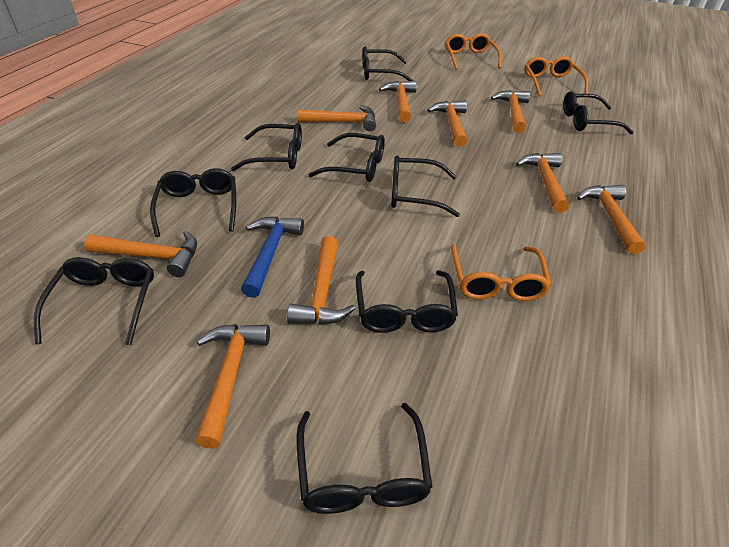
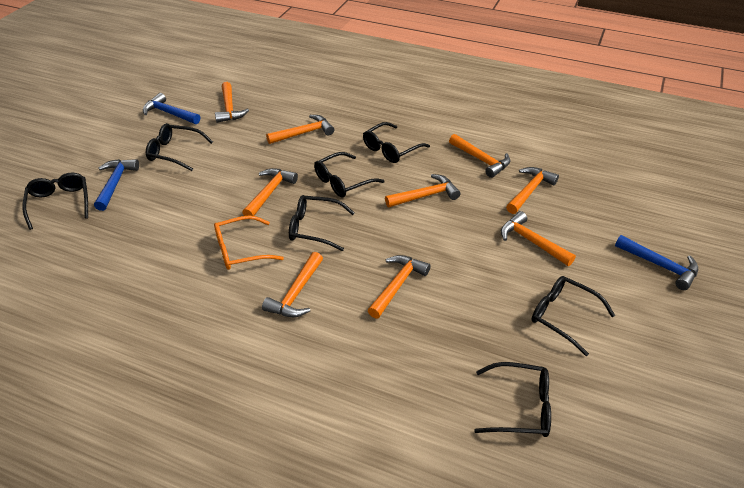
black glasses: [34,257,154,346] [150,168,236,237] [231,123,302,171] [297,403,432,514] [308,133,385,182] [356,270,458,333] [362,47,413,81] [391,156,460,217] [563,91,634,134] = 9 -> [22,172,88,230] [146,123,213,171] [289,195,355,251] [314,152,384,197] [363,122,430,163] [474,362,551,437] [532,276,615,356] = 7
blue hammer: [241,216,304,298] = 1 -> [94,159,139,211] [143,93,200,124] [615,235,698,290] = 3
orange glasses: [445,33,501,70] [451,244,552,301] [525,56,588,97] = 3 -> [214,215,284,270] = 1

